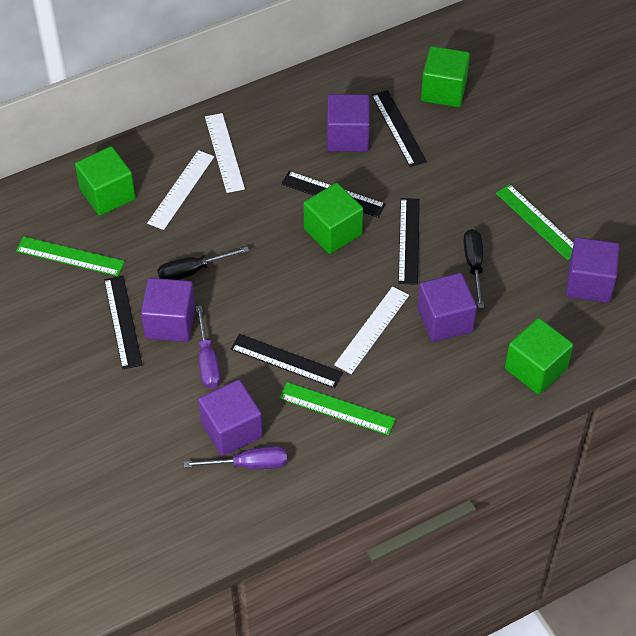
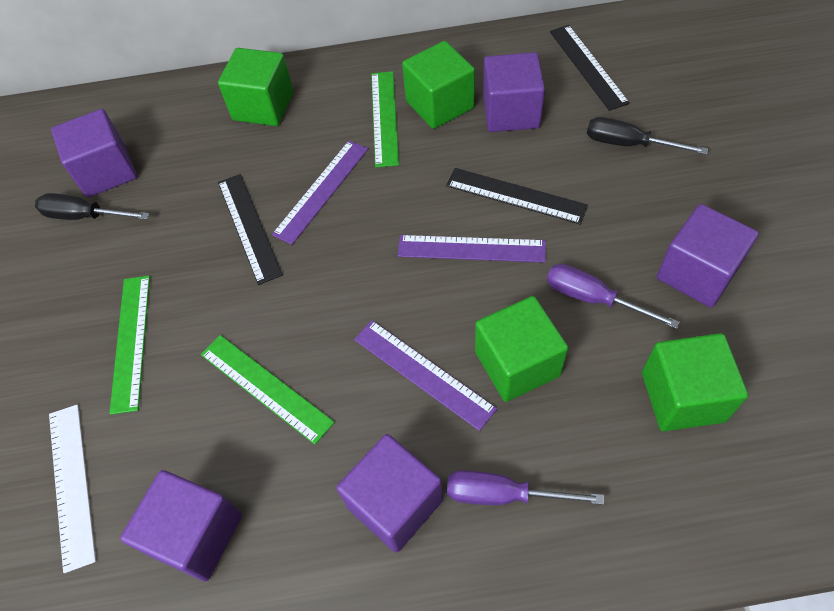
black ruler: [104,276,142,369] [231,334,343,388] [281,171,386,218] [371,90,427,167] [398,198,420,285] = 5 -> [218,174,283,285] [446,168,588,225] [550,25,630,111] = 3
purple ruler: none = 0 -> [272,141,368,245] [354,320,497,431] [398,235,546,263] = 3
white ruler: [147,150,214,230] [205,113,245,193] [334,287,409,374] = 3 -> [49,405,96,573] = 1

